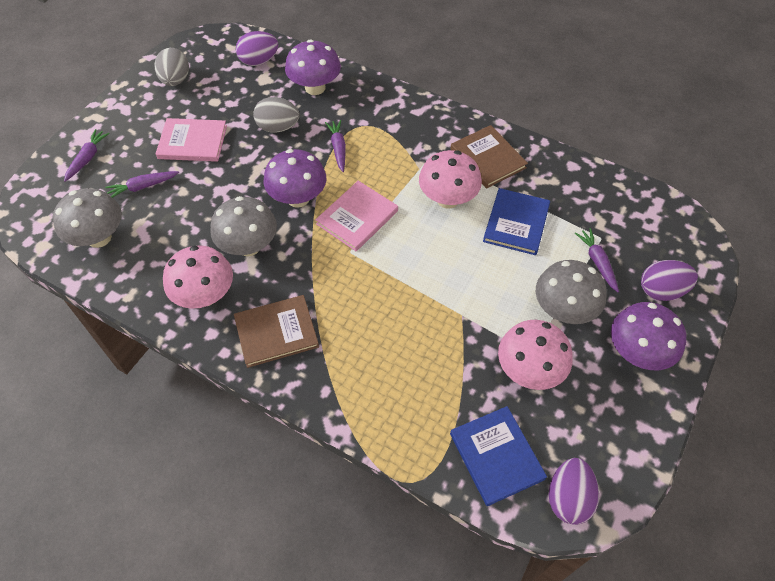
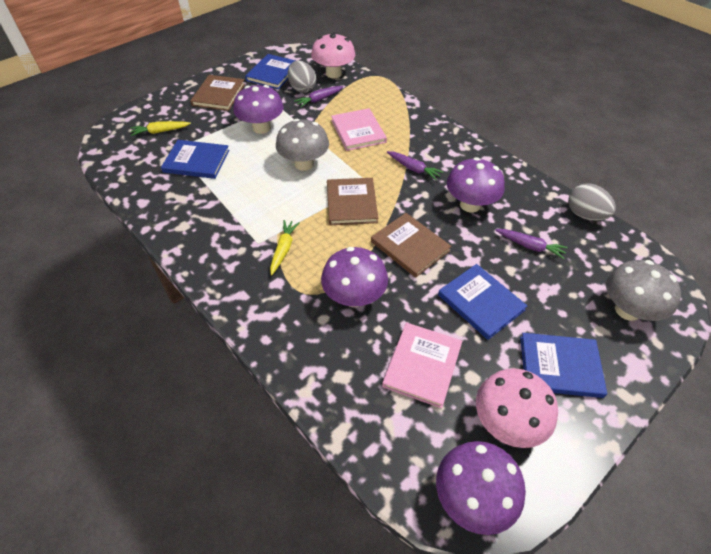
blue book: [450,406,547,506] [483,188,550,255] = 2 -> [161,140,230,179] [245,54,296,89] [438,264,527,340] [520,333,607,398] = 4
brown book: [234,295,319,368] [450,125,528,188] = 2 -> [190,75,245,111] [327,178,378,225] [371,213,451,278] = 3
grey mushroom: [53,188,122,248] [210,196,277,256] [536,260,607,324] = 3 -> [276,119,329,171] [606,260,681,321] = 2
pink mushroom: [163,245,233,309] [419,150,482,209] [498,320,573,390] = 3 -> [311,32,355,78] [476,368,558,448] = 2
purple carrot: [64,129,110,181] [105,171,179,198] [325,120,346,172] [575,228,619,292] = 4 -> [294,86,344,107] [387,151,443,180] [495,229,568,259] = 3
purple egg: [236,31,279,66] [549,458,599,525] [641,260,698,301] = 3 -> none = 0
purple mushroom: [264,149,326,208] [285,39,341,95] [611,302,686,370] = 3 -> [233,85,284,134] [321,247,388,307] [436,441,526,535] [447,157,505,213] = 4
yellow carrot: none = 0 -> [131,121,191,136] [270,220,300,275] = 2

